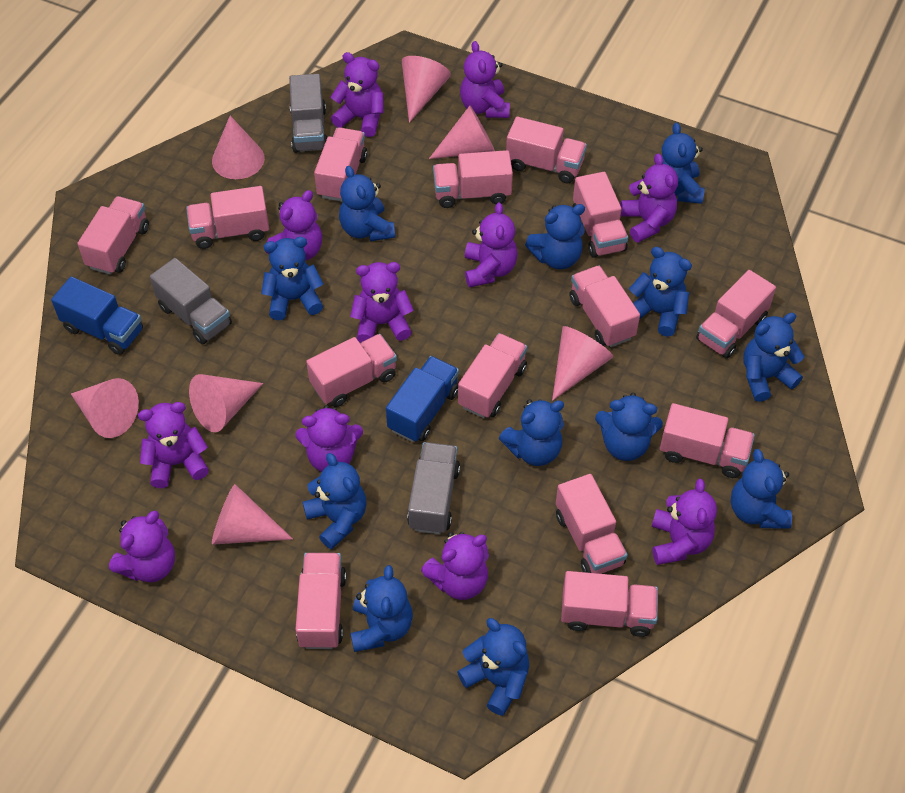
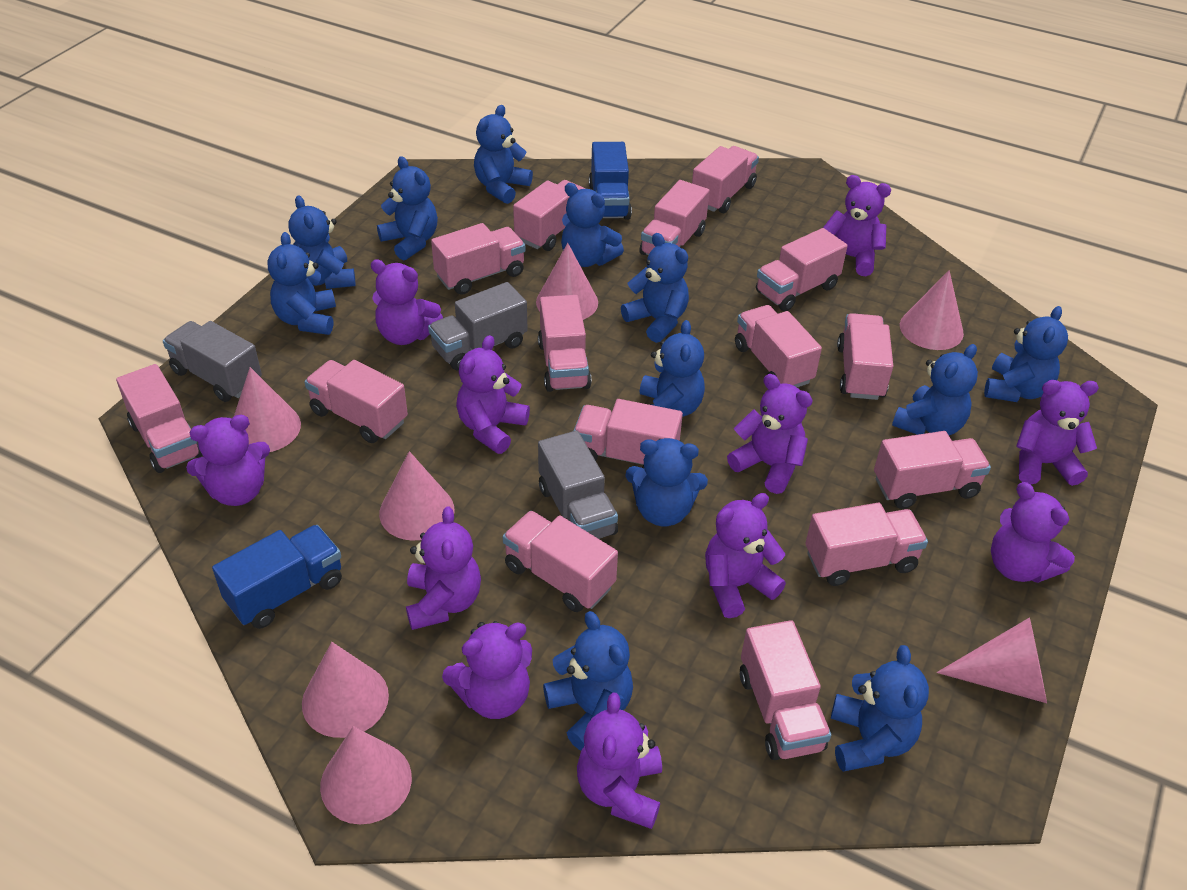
pink truck: [77,196,149,275] [186,186,269,249] [295,553,346,649] [306,334,397,407] [314,127,368,202] [433,150,513,208] [458,333,527,418] [506,116,587,184] [556,474,628,574] [561,571,658,637] [569,265,640,347] [572,172,628,258] [660,403,755,478] [696,270,776,359] = 14 -> [116,364,203,473] [304,360,408,443] [431,223,526,295] [503,511,618,612] [513,180,586,251] [538,295,592,392] [574,399,683,468] [639,180,710,255] [692,146,759,213] [735,305,822,387] [740,620,831,760] [756,228,847,311] [805,503,928,586] [837,313,893,400] [874,431,991,509] = 15

